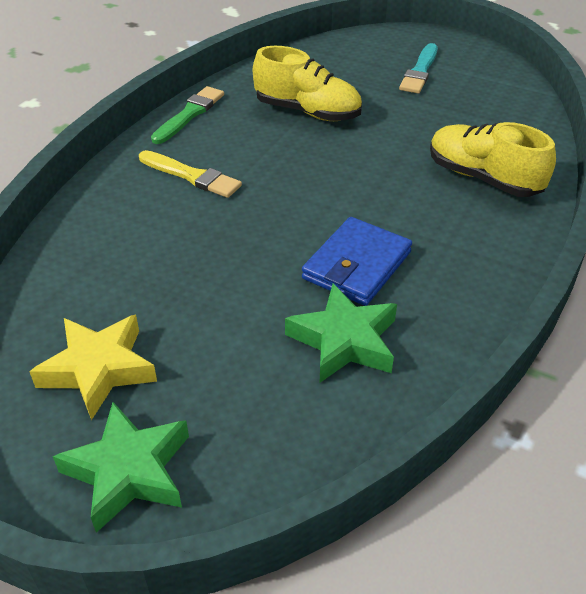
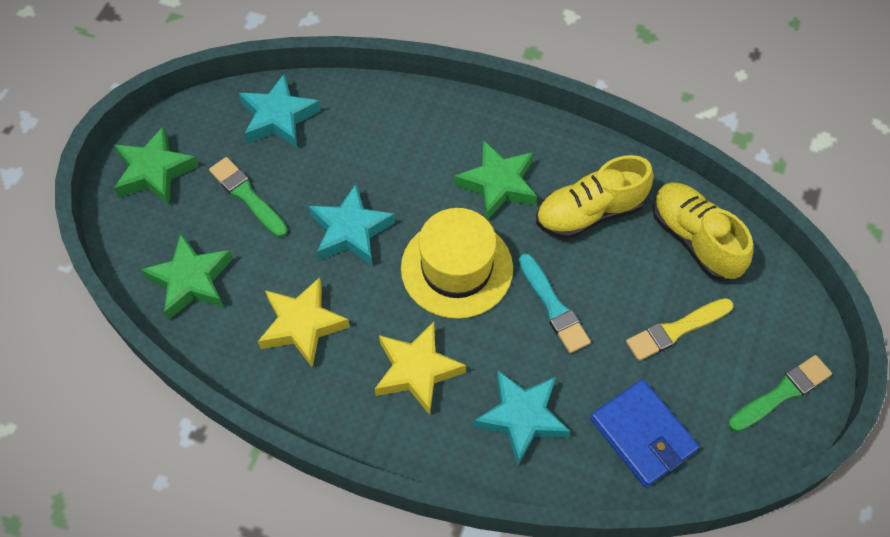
green brush: [151,86,224,144] = 1 -> [209,157,288,237] [728,355,832,432] = 2
green star: [53,402,189,533] [285,283,397,383] = 2 -> [114,126,199,205] [141,234,233,320] [454,140,537,220] = 3
turquoise star: none = 0 -> [239,74,321,148] [309,184,395,265] [474,371,571,465] = 3
yellow hat: none = 0 -> [401,208,513,319] = 1
yellow star: [29,315,157,420] = 1 -> [258,277,350,367] [375,322,466,415] = 2

